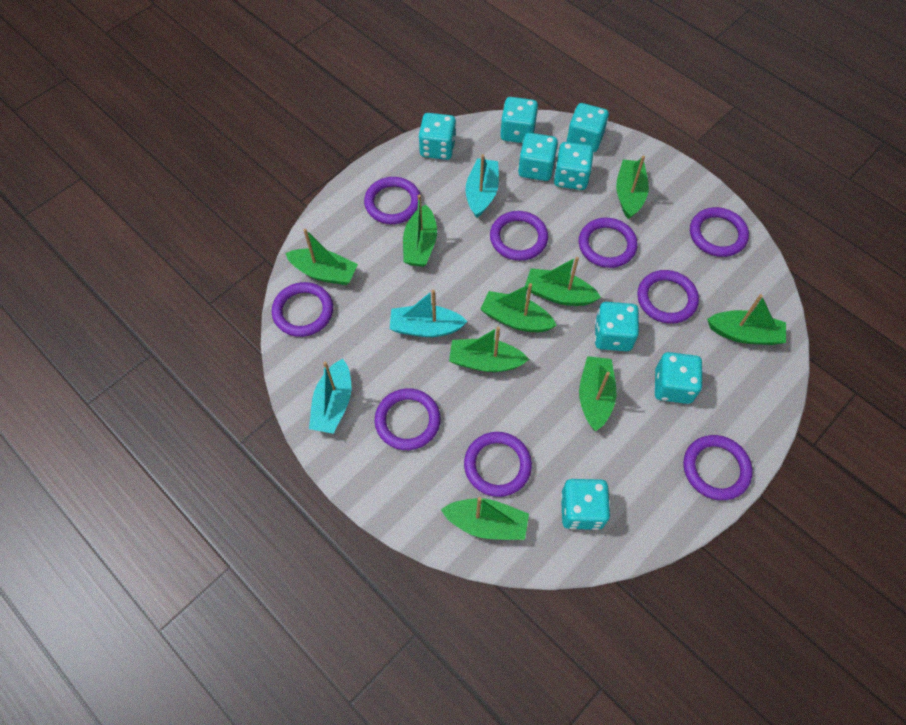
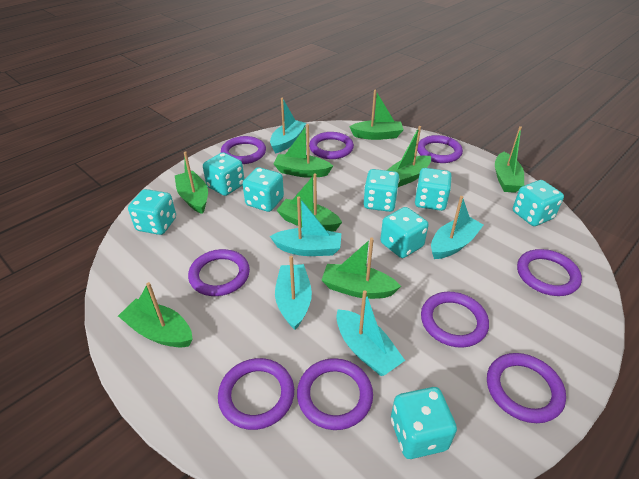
green boat: [285,228,358,285] [403,194,437,267] [441,497,529,540] [449,326,529,372] [480,283,557,332] [525,256,601,306] [579,356,616,431] [616,156,649,220] [707,294,786,345] = 9 -> [118,282,193,348] [175,151,208,214] [274,124,333,178] [277,173,342,232] [321,238,401,299] [349,89,404,140] [386,126,431,187] [495,126,524,193] = 8
turquoise boat: [309,359,351,434] [390,290,468,337] [466,154,499,218] = 3 -> [270,98,306,154] [270,196,341,256] [275,255,312,330] [336,290,405,376] [431,196,484,259] = 5

